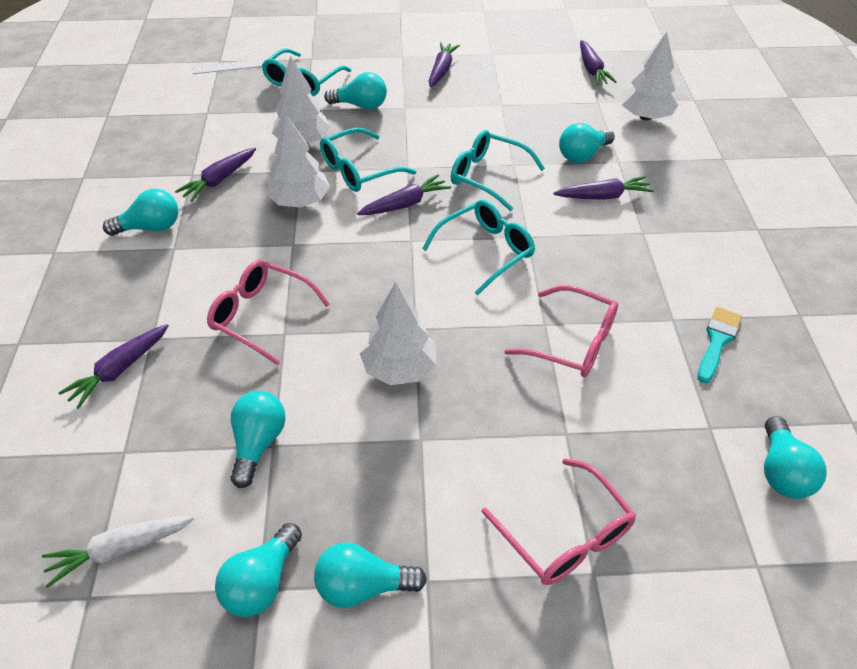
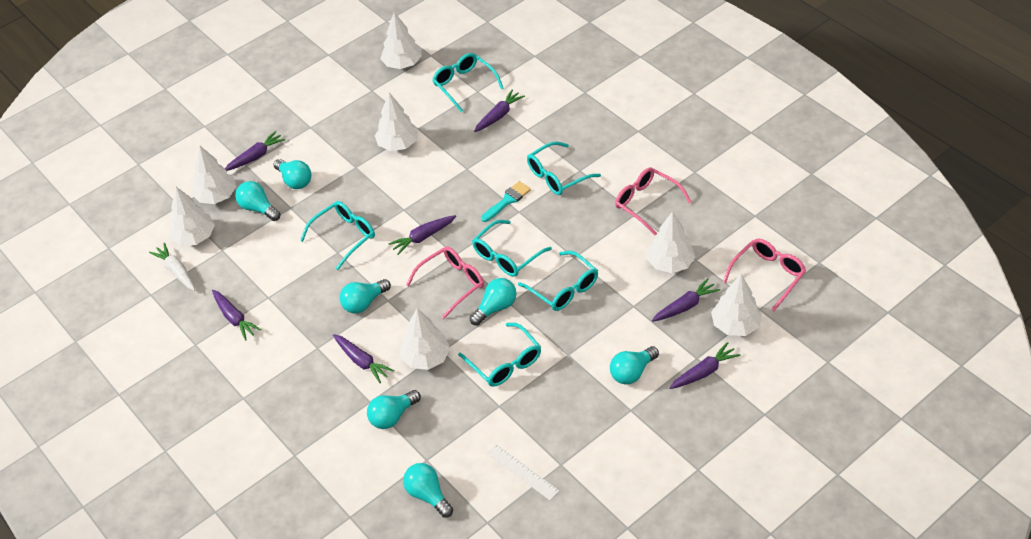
purple carrot: [59,324,169,409] [175,148,256,202] [357,174,451,215] [429,42,460,87] [553,176,654,200] [580,40,617,85] = 6 -> [212,290,261,341] [225,131,286,171] [333,334,394,383] [388,215,456,255] [474,89,525,132] [652,278,720,322] [669,342,740,389] = 7
turquoise glasses: [261,48,351,96] [320,128,416,192] [422,200,535,296] [451,130,545,211] = 4 -> [300,201,375,270] [432,53,504,112] [458,323,541,387] [472,220,552,277] [518,251,598,311] [527,141,601,195] = 6
white tree: [266,114,330,208] [272,55,331,144] [360,282,436,385] [622,32,678,121] = 4 -> [169,187,215,246] [192,145,236,204] [375,93,418,151] [380,12,422,69] [400,308,450,370] [647,211,695,273] [711,274,762,336] = 7

